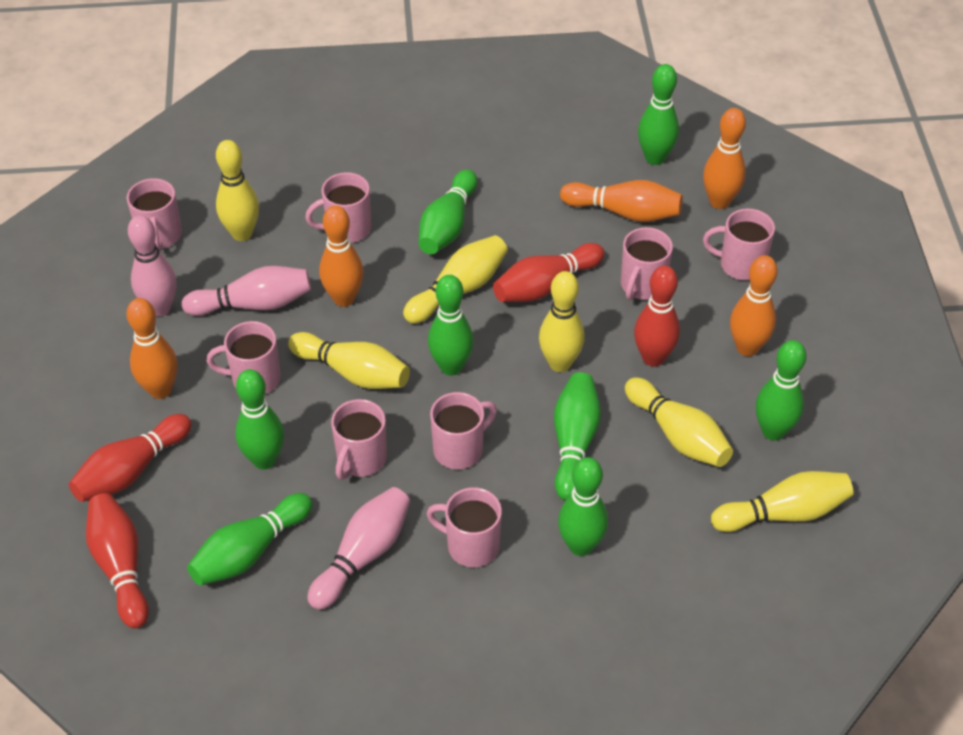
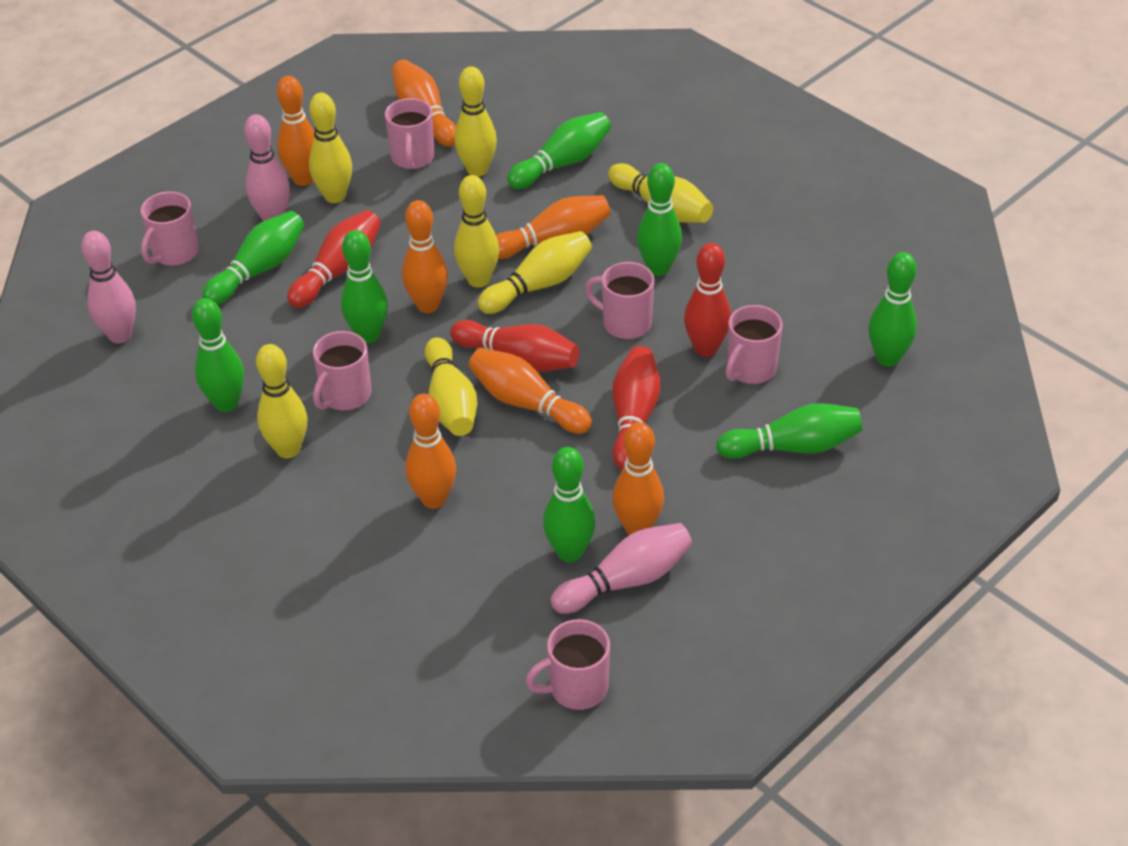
orange bowling pin: [126,298,178,399] [319,205,364,307] [560,180,683,222] [703,108,746,209] [730,255,778,356] = 5 -> [277,76,315,186] [392,60,456,147] [402,200,448,313] [405,394,456,509] [469,348,592,434] [496,195,611,259] [612,422,664,535] = 7
pink mug: [127,178,182,251] [206,321,281,394] [305,172,371,243] [331,399,387,480] [426,487,502,567] [430,392,497,469] [621,227,673,300] [703,208,775,280] = 8 -> [141,191,199,266] [313,331,371,411] [385,98,435,169] [526,619,610,710] [585,262,654,339] [726,305,782,384] = 6
yellow bowling pin: [216,140,259,241] [288,332,410,389] [403,235,508,324] [539,271,585,372] [625,377,733,467] [711,471,853,532] = 6 -> [256,344,308,458] [309,93,352,203] [425,337,477,436] [454,66,497,177] [454,175,499,288] [478,231,592,314] [608,163,713,223] = 7

